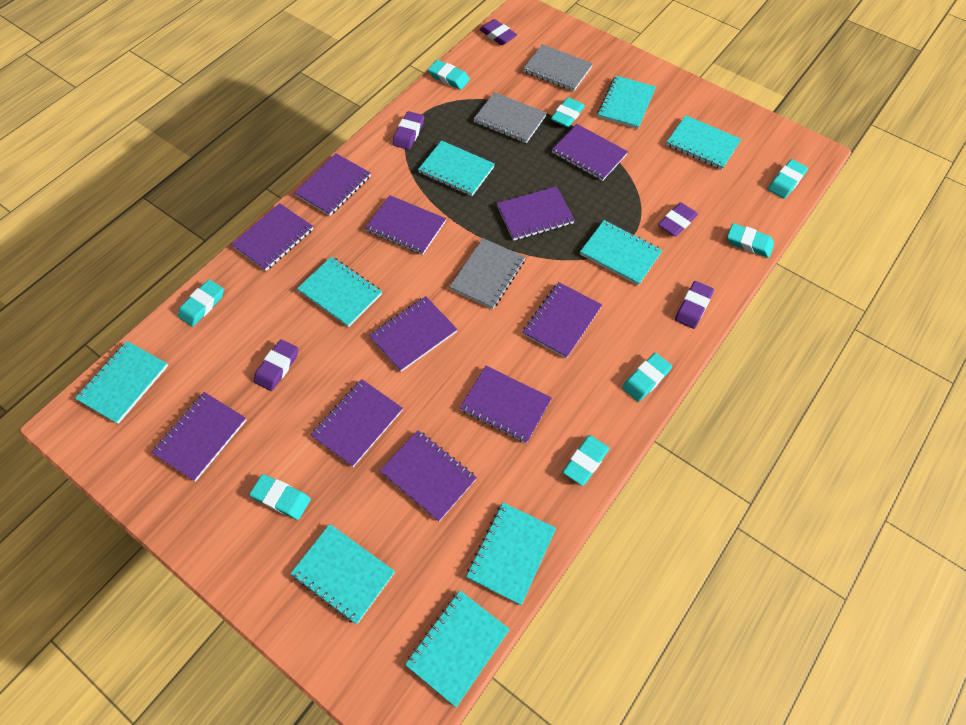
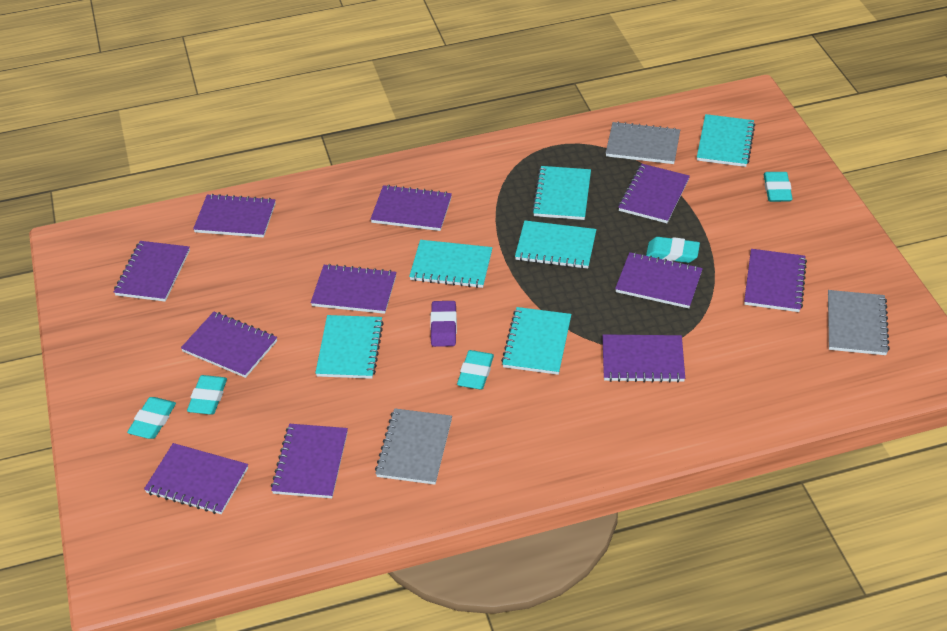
purple eraser: [254,339,298,391] [392,111,424,150] [479,19,517,45] [658,202,698,236] [675,281,714,329] = 5 -> [430,301,457,347] = 1
turquoise eraser: [178,279,224,327] [249,474,311,520] [428,60,470,90] [551,97,585,127] [563,435,609,486] [622,353,672,402] [727,223,774,258] [768,159,808,199] = 8 -> [127,397,176,439] [187,375,227,415] [457,350,494,390] [646,237,700,263] [764,172,793,202] = 5
turquoise notebook: [75,341,168,424] [290,524,395,624] [297,256,382,327] [405,590,510,707] [418,140,495,196] [466,503,556,605] [580,220,663,285] [597,76,656,129] [666,115,741,170] = 9 -> [315,315,384,379] [409,240,493,288] [501,307,571,375] [515,221,596,269] [532,166,591,220] [697,114,755,167] = 6

